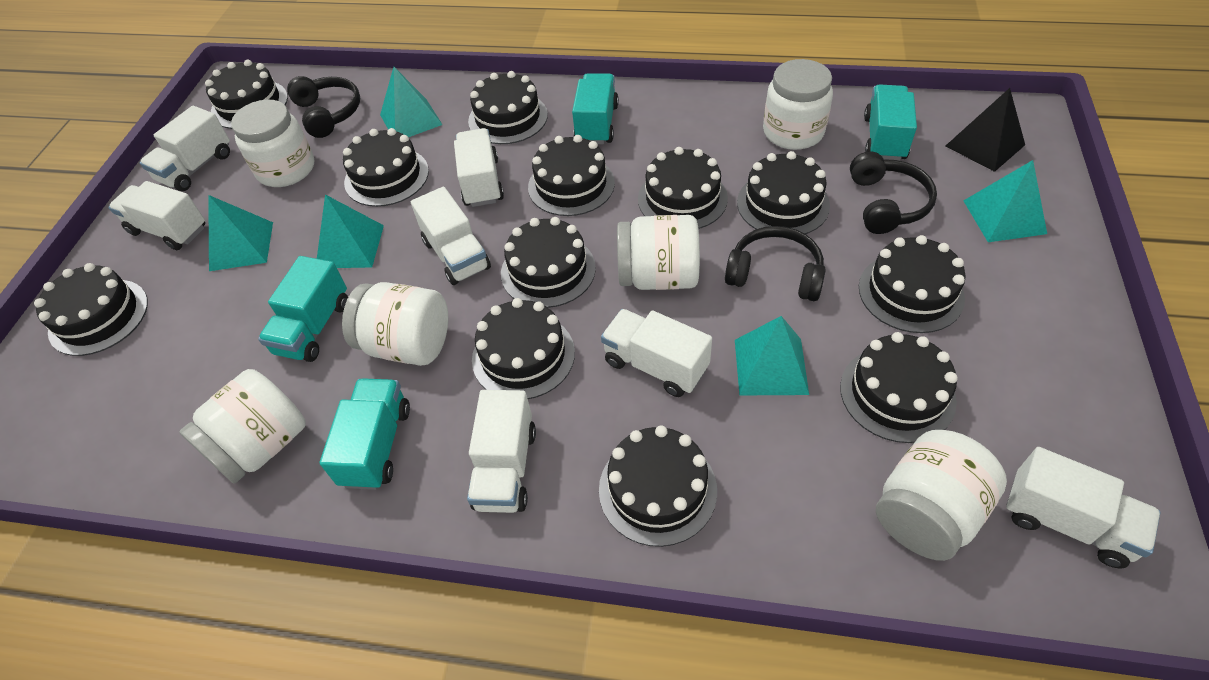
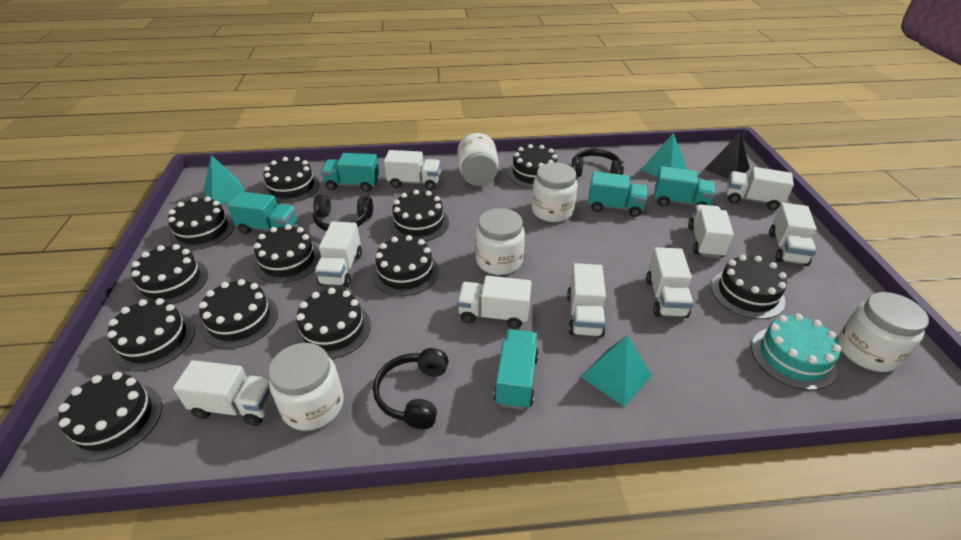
turquoise cake: none = 0 -> [751,314,842,390] = 1
turquoise pyramid: [208,195,273,271] [317,194,384,268] [380,67,443,137] [735,316,809,395] [963,160,1047,242] = 5 -> [203,155,246,204] [581,335,652,407] [641,133,687,177] = 3
turquoise truck: [258,256,348,362] [320,378,410,490] [572,73,619,144] [864,84,917,161] = 4 -> [227,191,298,234] [321,153,379,192] [493,329,539,410] [588,171,647,217] [654,166,715,206] = 5
white jar: [179,369,306,484] [231,100,314,187] [342,282,448,366] [617,215,700,290] [763,59,833,150] [876,430,1007,561] = 6 -> [268,343,344,431] [458,133,499,186] [475,208,525,275] [532,162,578,222] [838,292,929,372] = 5
white truck: [108,181,205,250] [140,106,230,191] [411,187,491,285] [454,128,504,207] [467,390,536,513] [601,309,712,397] [1006,447,1161,568] = 7 -> [173,360,273,426] [314,221,362,287] [384,150,441,190] [457,276,532,329] [567,263,606,337] [646,247,693,318] [688,204,734,258] [727,167,794,210] [769,203,817,266] = 9

